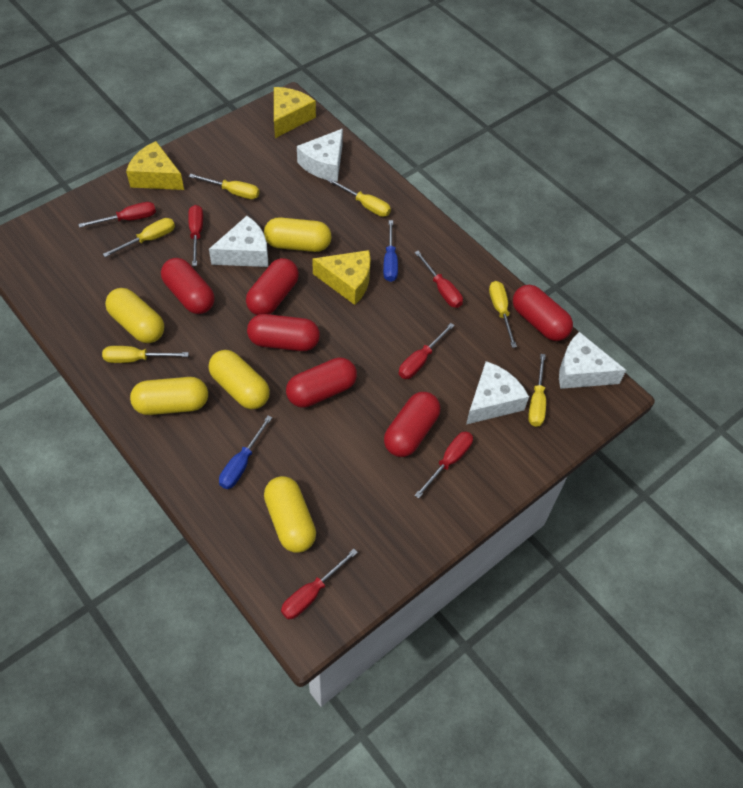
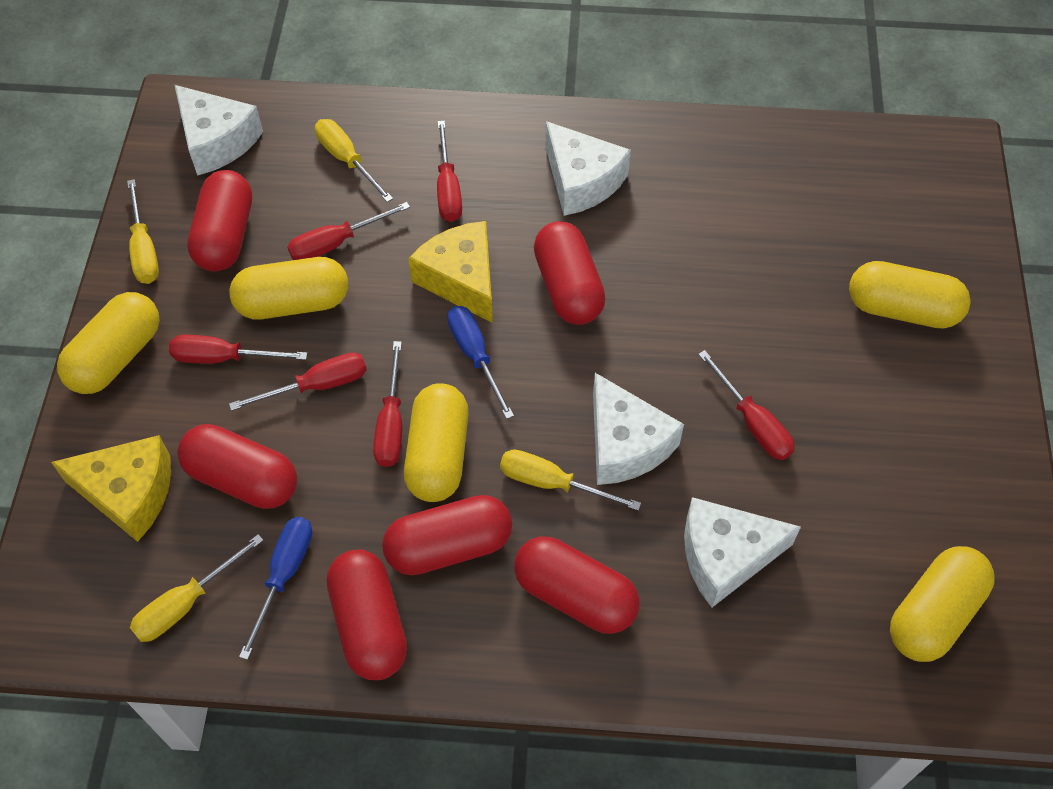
yellow cheese: [126,141,184,190] [274,87,316,138] [312,250,371,305] = 3 -> [51,435,171,542] [408,221,493,323] = 2
yellow screwdriver: [102,346,189,363] [103,218,175,257] [189,173,259,199] [328,178,391,217] [489,281,517,348] [528,354,546,427] = 6 -> [127,179,159,284] [130,534,264,642] [315,119,393,202] [500,450,641,511] = 4

